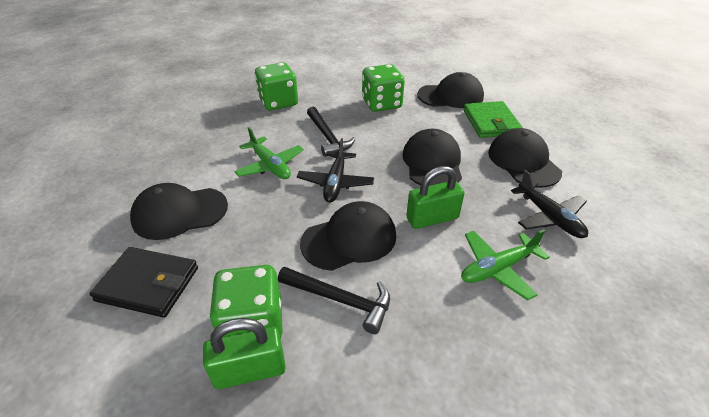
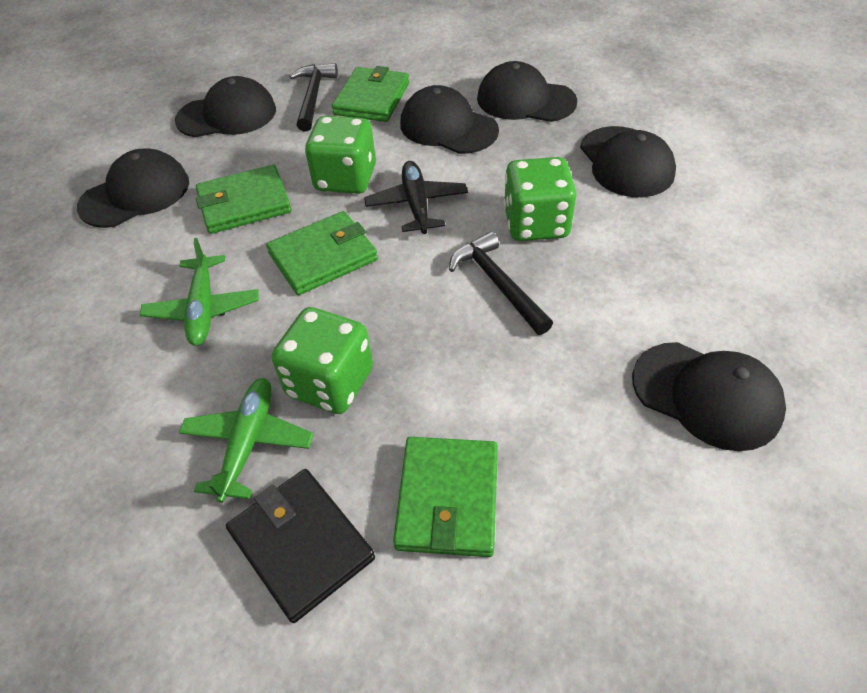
black cap: [130,183,228,240] [300,201,396,271] [402,129,462,186] [417,72,484,108] [488,128,562,188] = 5 -> [77,149,189,228] [175,76,276,137] [400,85,499,154] [477,61,577,122] [580,126,676,197] [632,342,786,451] = 6
black plane: [297,138,374,203] [511,170,588,238] = 2 -> [364,161,468,234] = 1
green padlock: [203,318,286,389] [406,166,465,229] = 2 -> none = 0
green wallet: [463,101,523,138] = 1 -> [196,165,291,234] [266,211,378,295] [332,66,409,122] [393,437,498,557] = 4

